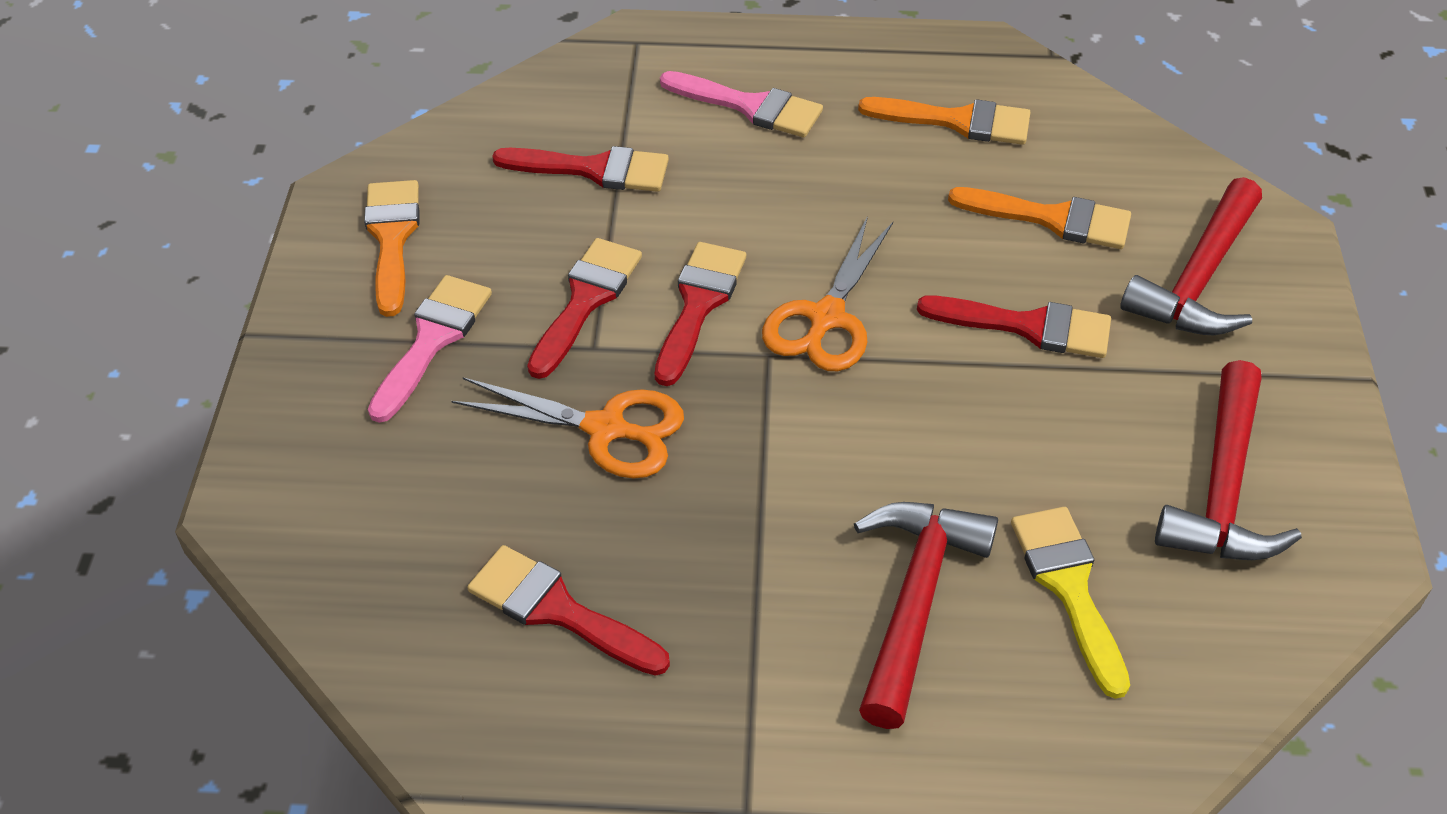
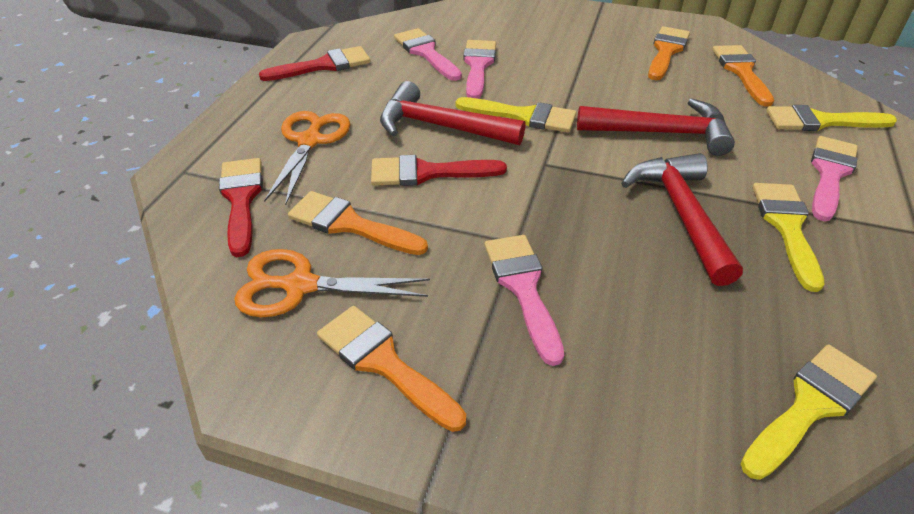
orange brush: [364,180,420,317] [858,97,1031,145] [948,187,1131,249] = 3 -> [288,191,428,255] [317,306,466,432] [648,26,690,80] [712,45,774,107] = 4
pink brush: [368,275,492,423] [660,71,823,137] = 2 -> [394,28,462,81] [463,40,496,99] [485,235,564,366] [811,136,858,221] = 4
red brush: [467,545,670,676] [492,146,669,192] [527,238,642,379] [655,242,746,386] [917,296,1111,358] = 5 -> [219,158,263,257] [259,46,370,81] [371,155,507,186] = 3
yellow brush: [1011,507,1130,699] = 1 -> [456,97,576,133] [740,345,877,480] [753,183,825,292] [766,105,897,131] = 4

